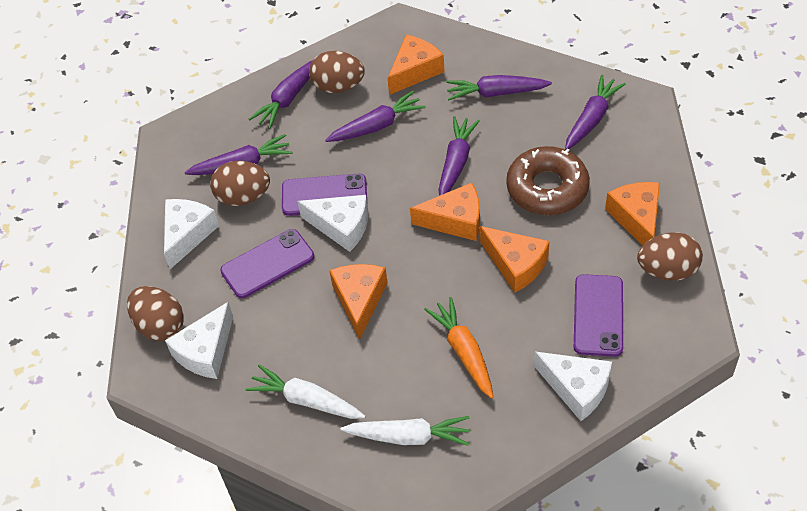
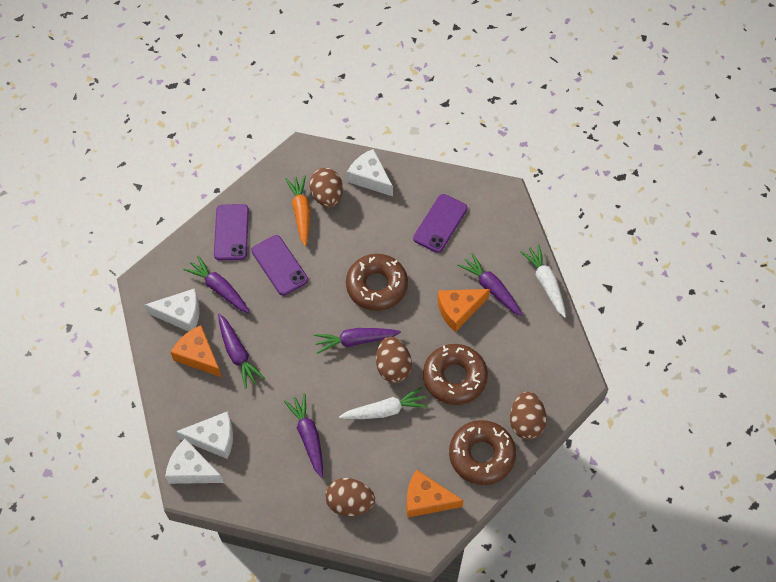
brown donut: [506,146,590,215] = 1 -> [346,254,408,311] [423,344,488,405] [449,420,516,485] = 3
orange cheese: [329,264,388,340] [388,35,444,95] [410,183,480,241] [480,226,549,293] [605,182,660,246] = 5 -> [170,325,222,377] [407,470,464,517] [437,289,490,332] = 3
purple carrot: [184,134,292,175] [249,60,313,129] [325,91,426,142] [438,116,480,196] [446,75,552,100] [565,75,626,150] = 6 -> [183,255,250,313] [218,314,265,389] [284,393,323,478] [314,328,401,354] [457,253,523,316] = 5

